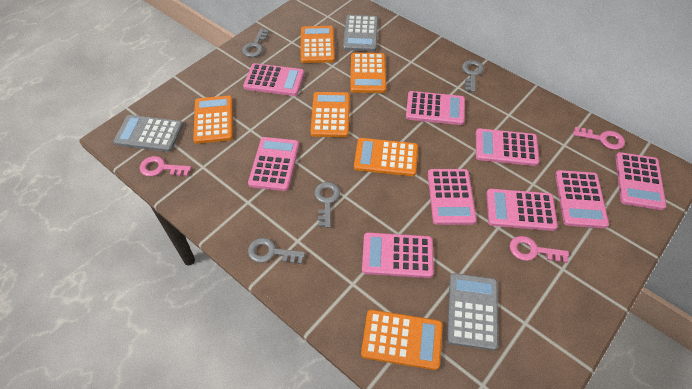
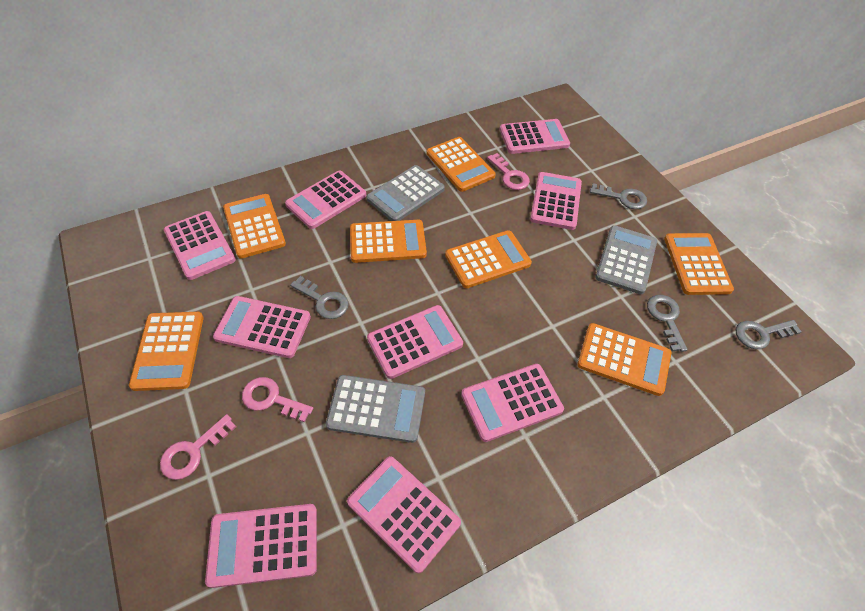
orange calculator: [193,96,233,144] [301,26,335,63] [310,92,350,137] [350,53,386,93] [354,138,418,176] [361,310,443,370] = 6 -> [129,312,204,391] [223,194,286,259] [350,220,427,263] [427,137,496,192] [445,230,532,288] [577,323,671,396] [664,233,734,295] = 7

